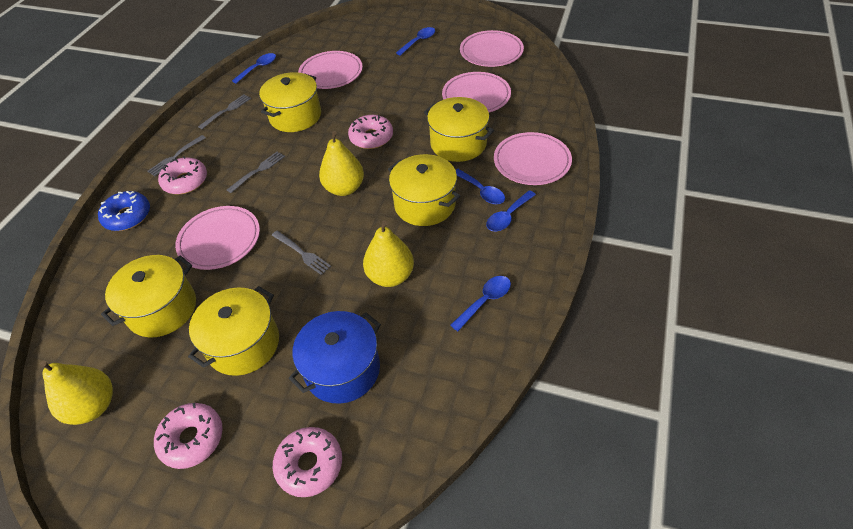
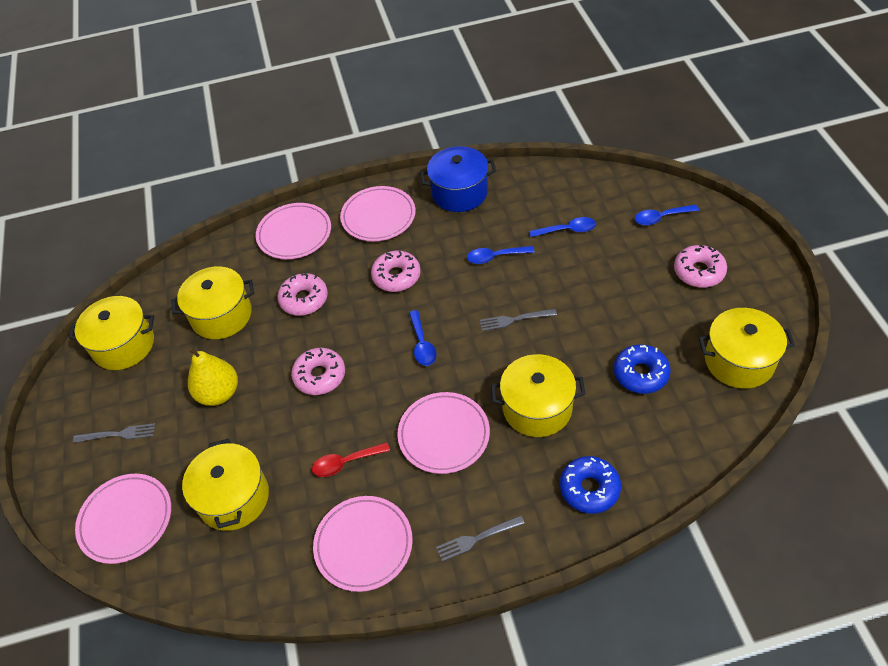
blue donut: [98,191,150,231] = 1 -> [560,456,621,514] [614,344,671,394] = 2
blue spoon: [232,53,276,84] [396,27,435,56] [450,276,511,331] [456,169,505,204] [486,190,536,231] = 5 -> [409,310,437,366] [467,246,534,264] [529,217,596,237] [634,204,699,225] = 4
grey fork: [148,135,206,176] [198,94,251,129] [227,151,285,193] [272,231,331,275] = 4 -> [73,423,155,443] [436,515,525,561] [479,309,557,331] = 3
red spoon: none = 0 -> [312,442,390,477] = 1
yellow pear: [40,361,113,425] [319,131,364,196] [363,221,414,287] = 3 -> [188,347,238,406] = 1

